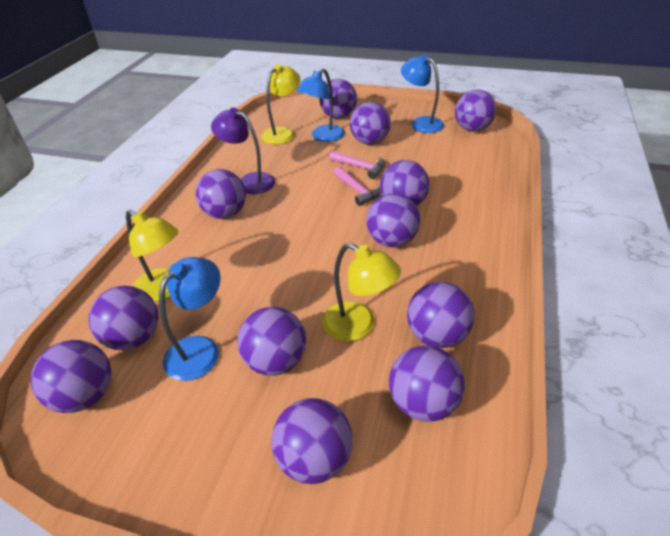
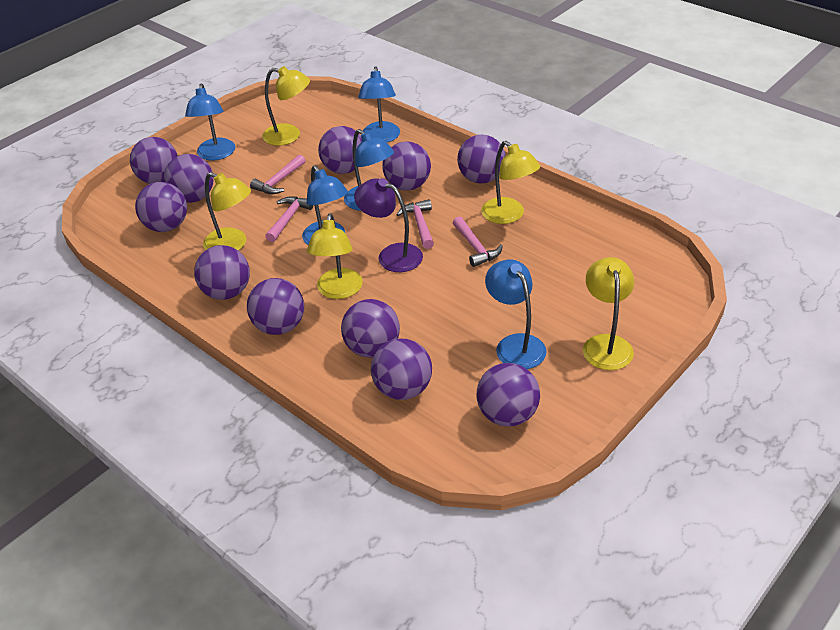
blue lamp: [159,257,221,381] [296,69,345,142] [401,55,444,133] = 3 -> [185,84,235,160] [302,165,348,245] [344,129,394,211] [358,66,400,142] [485,259,547,369] = 5
pink hammer: [329,151,385,179] [333,166,381,206] = 2 -> [250,154,305,194] [265,196,314,242] [396,199,434,249] [453,216,503,267] = 4
purple ball: [31,340,111,413] [89,286,158,350] [195,169,246,219] [237,307,306,376] [271,398,353,484] [319,79,357,119] [350,102,391,145] [366,194,420,247] [380,160,430,206] [389,345,465,422] [407,282,475,348] [455,89,496,131] = 12 -> [130,137,178,184] [135,182,187,232] [164,154,214,203] [194,245,250,300] [247,278,304,335] [318,126,362,174] [341,299,400,358] [371,339,432,400] [382,141,431,190] [457,135,506,183] [477,363,540,427] = 11
yellow lamp: [126,210,179,302] [261,64,300,144] [322,243,401,341] = 3 -> [203,172,251,251] [262,66,310,146] [307,213,363,299] [481,141,540,224] [583,257,634,370] = 5

